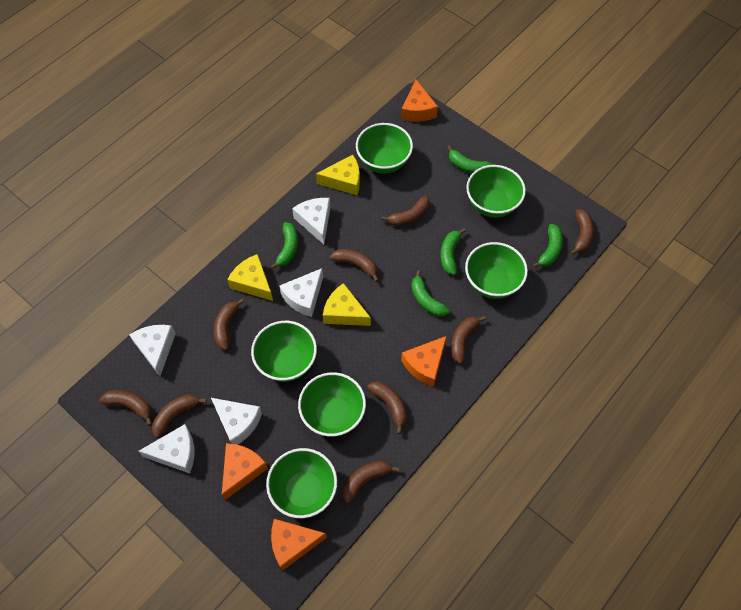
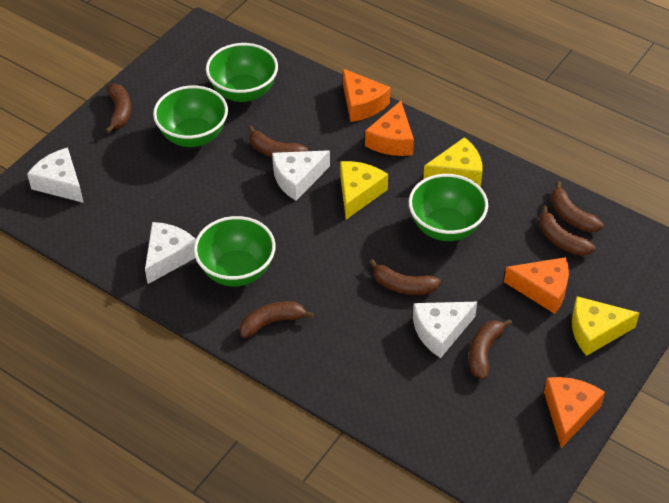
brown banana: [99,390,152,426] [152,394,207,438] [214,299,244,350] [330,249,379,282] [343,461,399,503] [367,382,407,434] [381,196,430,226] [451,316,486,364] [570,209,594,255] = 9 -> [105,83,131,133] [240,301,314,338] [248,126,308,157] [369,259,441,295] [469,319,512,379] [539,205,595,256] [551,181,604,232] = 7
green banana: [271,222,298,269] [411,270,450,317] [440,228,466,275] [447,145,494,173] [533,224,563,268] = 5 -> none = 0
green bowl: [251,321,317,382] [266,448,337,518] [298,372,366,437] [356,123,413,173] [465,242,528,299] [466,165,526,218] = 6 -> [153,85,228,147] [194,216,276,286] [206,43,278,102] [409,174,488,241] = 4
white cheese: [129,325,176,376] [138,424,195,473] [211,398,262,445] [279,268,323,317] [292,198,330,244] = 5 -> [27,147,84,203] [145,222,196,284] [272,150,330,201] [413,302,477,358] = 4

